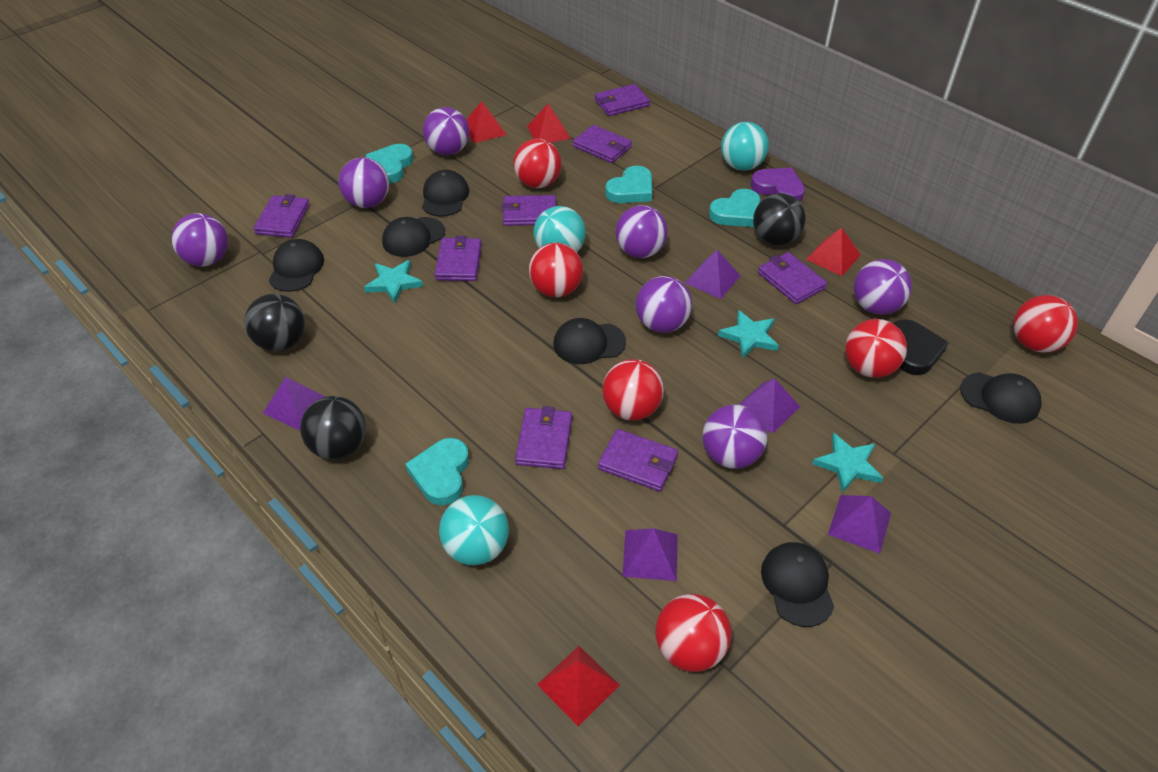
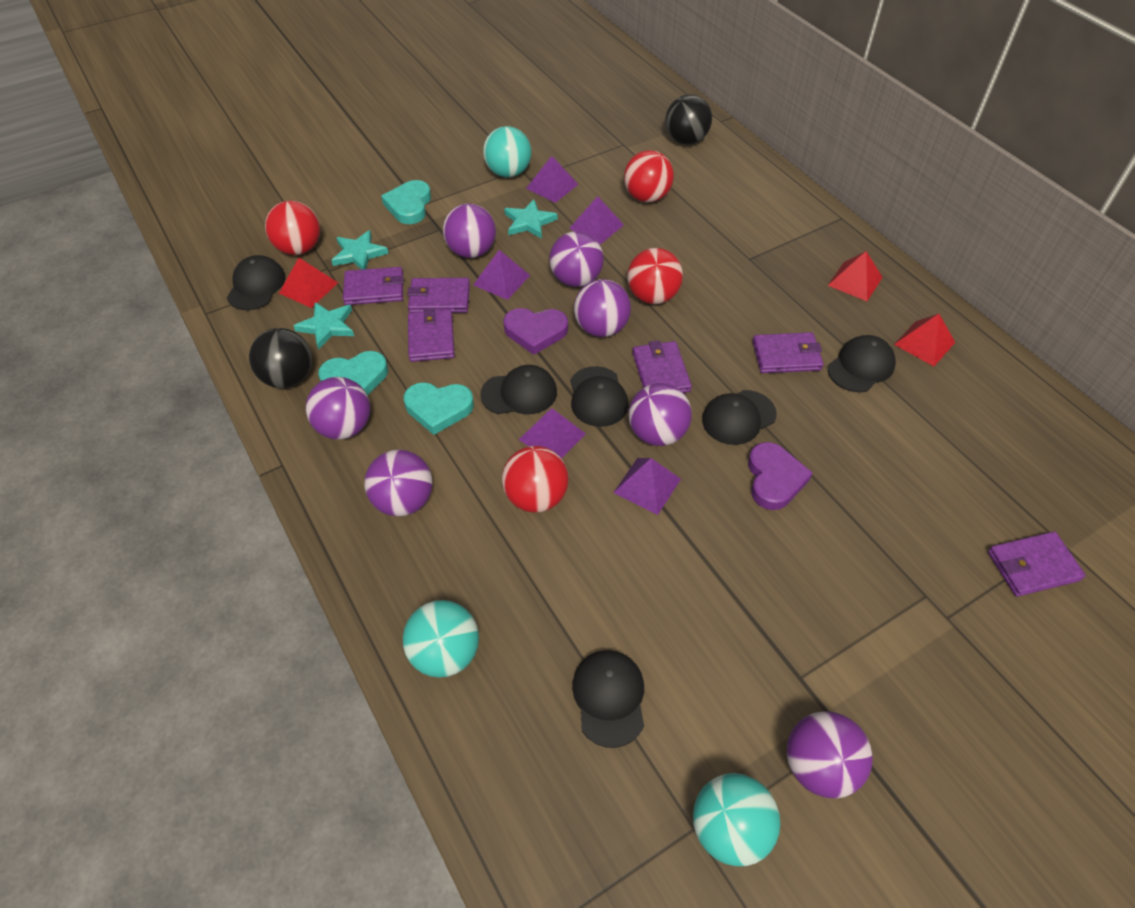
black ball: [244,294,305,351] [300,396,366,460] [753,193,806,245] = 3 -> [249,328,312,388] [665,94,712,144] = 2
black heart: [893,319,949,375] = 1 -> none = 0
purple heart: [751,168,805,202] = 1 -> [503,308,568,355] [748,442,813,510] = 2
purple wallet: [254,194,310,238] [435,236,482,281] [502,195,556,226] [515,406,572,469] [573,125,632,163] [595,84,650,116] [598,429,678,491] [758,252,827,304] = 8 -> [343,267,403,305] [407,278,470,313] [408,308,455,362] [632,340,692,393] [752,332,824,373] [988,531,1086,597] = 6
red ball: [513,139,562,188] [529,243,583,297] [602,359,664,421] [655,594,732,672] [845,319,907,378] [1013,295,1078,353] = 6 -> [265,201,320,255] [502,446,569,512] [624,150,674,203] [627,248,683,304] = 4
red pyramid: [466,101,506,143] [527,104,571,143] [537,646,620,726] [806,228,861,276] = 4 -> [279,258,338,308] [828,251,883,301] [894,314,955,366] = 3
turquoise heart: [366,144,414,183] [405,438,469,505] [605,165,652,203] [709,189,760,227] = 4 -> [318,351,388,396] [381,180,431,224] [404,382,474,435] = 3

